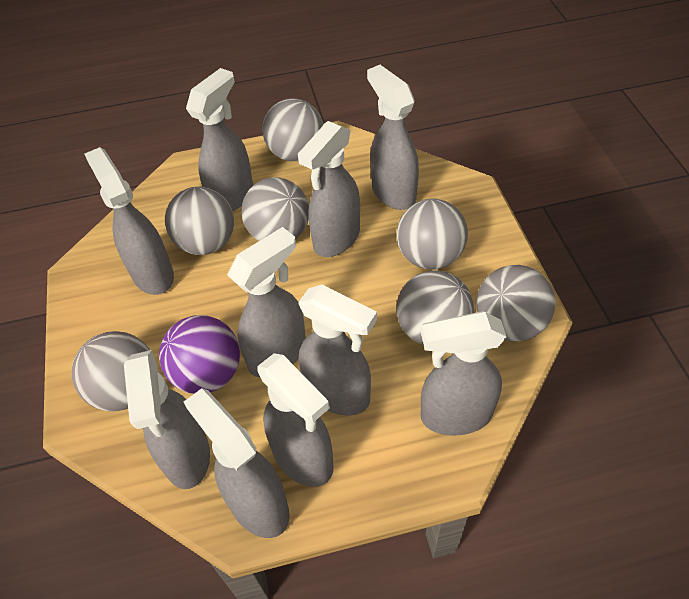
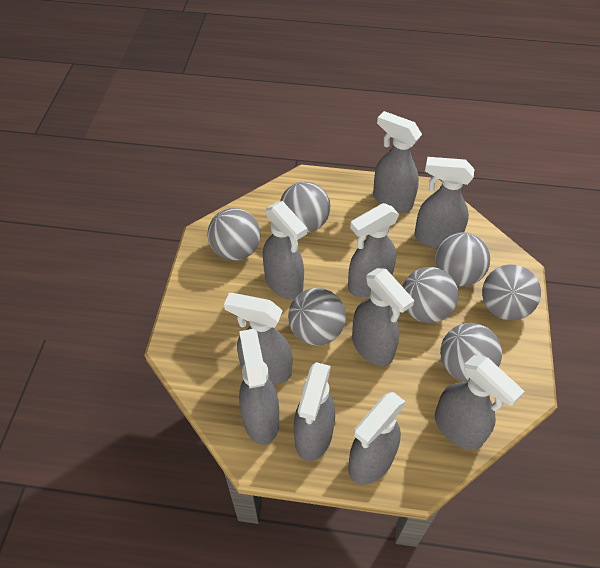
purple ball: [159,315,240,394] = 1 -> none = 0

